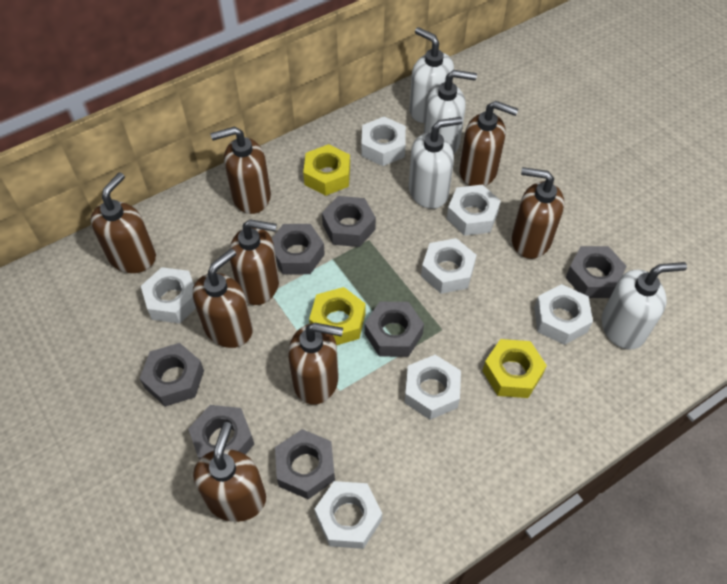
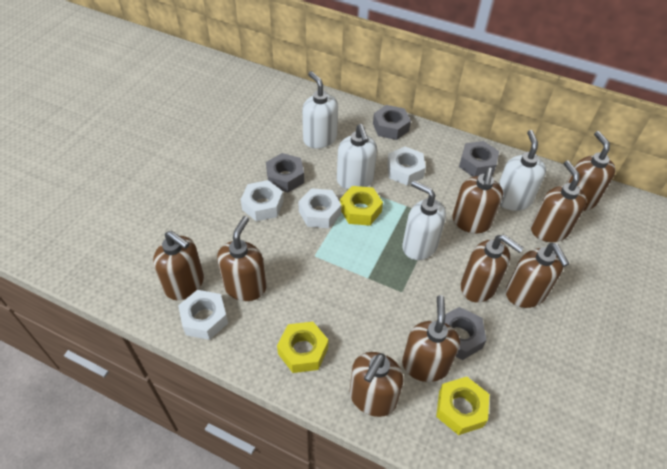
brown soap dispenser: [91,172,156,273] [193,249,253,348] [193,422,266,522] [210,127,271,214] [229,219,279,305] [288,323,343,405] [459,101,518,186] [512,167,564,259] = 8 -> [153,231,204,300] [217,216,266,301] [350,352,403,417] [402,295,460,382] [452,168,503,233] [461,234,524,303] [506,243,570,308] [531,160,587,242] [567,131,616,211] = 9
grey nut: [139,343,204,407] [188,405,254,459] [272,224,325,275] [275,429,335,499] [322,196,376,247] [365,302,424,357] [566,246,627,298] = 7 -> [266,153,304,192] [373,105,411,140] [445,307,486,360] [459,141,499,177] = 4
white nut: [141,267,196,323] [315,481,382,549] [361,117,406,166] [405,355,461,420] [421,238,477,294] [446,185,501,236] [534,284,593,345] = 7 -> [178,290,228,340] [241,180,283,221] [298,188,342,228] [387,147,426,185] = 4

